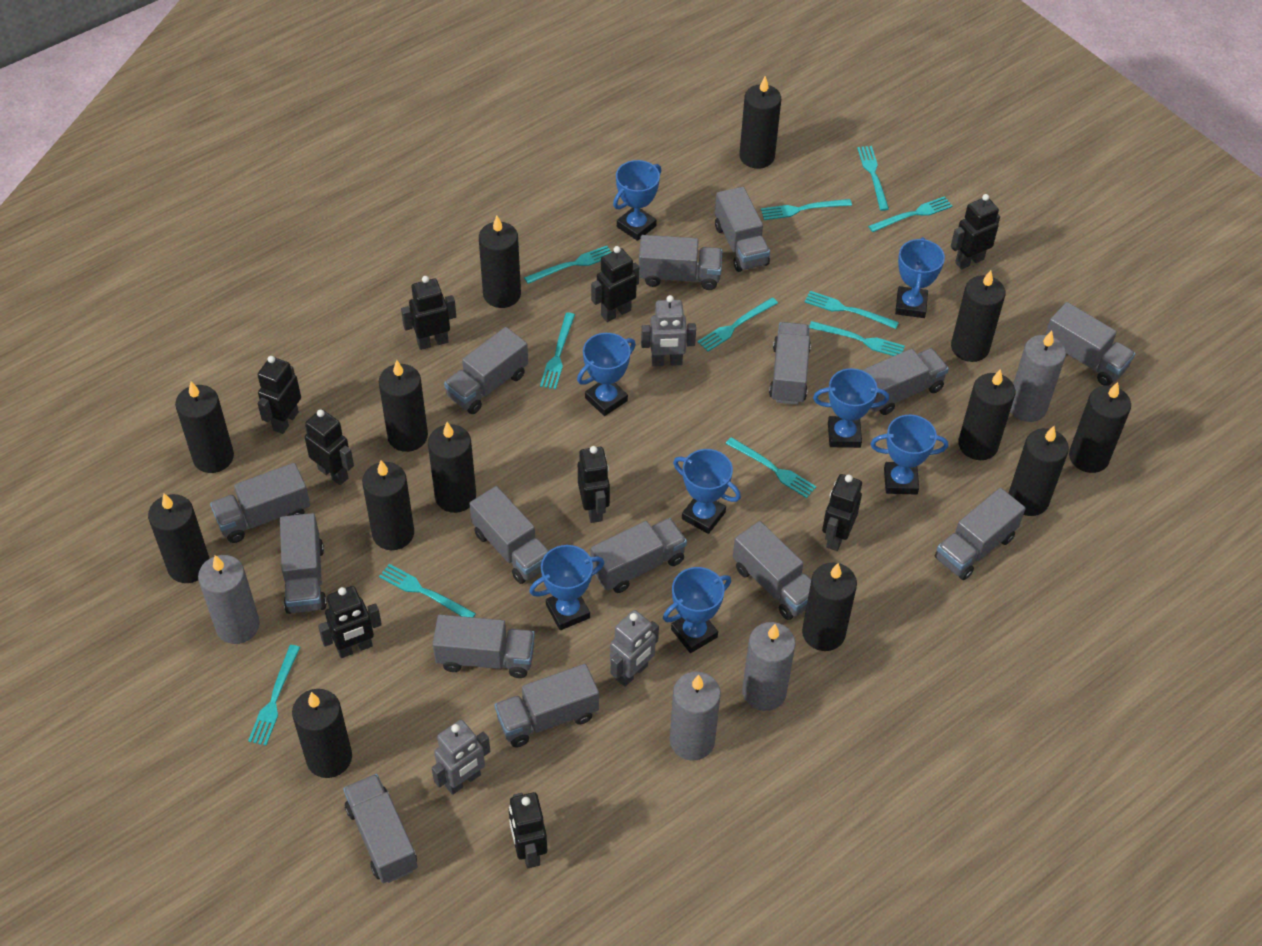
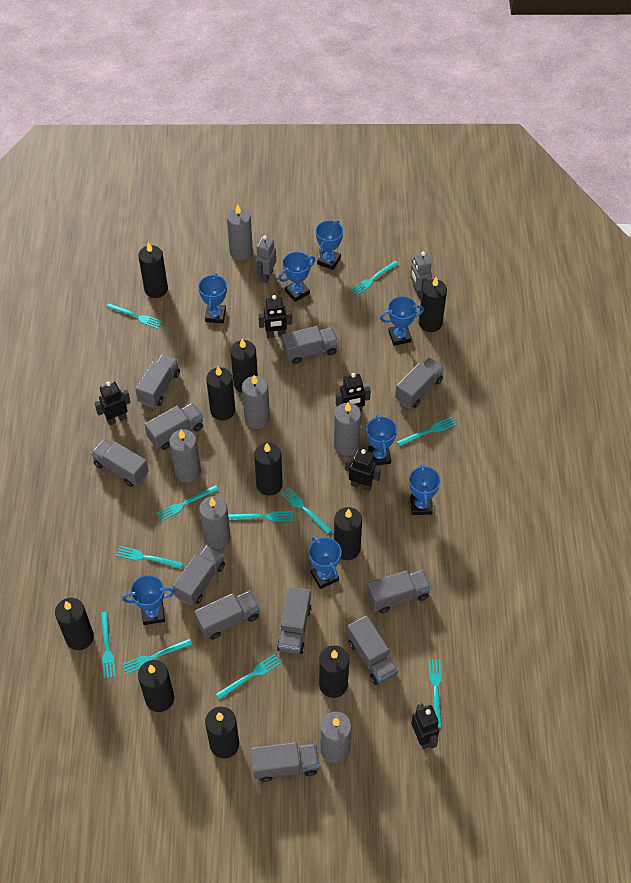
black candle: [148,493,210,583] [175,382,234,473] [292,689,352,778] [362,460,414,550] [379,360,428,452] [428,422,476,513] [479,216,521,308] [739,76,781,169] [802,563,857,651] [951,270,1005,362] [958,369,1015,460] [1008,426,1069,516] [1069,382,1131,473] = 13 -> [55,598,94,650] [138,242,168,298] [138,660,174,712] [205,707,239,758] [206,367,235,421] [230,339,258,393] [254,443,283,496] [319,645,349,698] [334,507,362,560] [419,277,447,332] = 10
black robot: [258,356,301,434] [305,409,354,485] [318,586,382,658] [401,276,456,350] [509,792,547,868] [578,446,610,523] [591,246,639,322] [822,474,862,551] [951,194,1000,269] = 9 -> [94,382,131,426] [258,295,292,338] [336,373,371,412] [345,449,381,491] [411,703,439,749] = 5
grey candle: [198,555,260,644] [670,672,721,761] [742,622,796,711] [1010,331,1066,422] = 4 -> [169,429,201,483] [199,496,231,549] [227,204,253,260] [242,375,270,429] [320,712,352,763] [334,402,361,456] = 6
grey robot: [432,720,490,795] [610,610,659,687] [641,295,696,366] = 3 -> [255,235,277,283] [410,252,432,299] = 2
grey truck: [210,463,310,543] [280,513,327,614] [343,774,418,883] [433,615,535,678] [444,327,528,414] [469,486,549,584] [495,664,599,747] [591,518,687,593] [639,235,723,290] [715,187,770,272] [733,521,811,620] [769,322,811,405] [863,348,949,415] [935,488,1026,580] [1045,302,1135,386] = 15 -> [91,439,149,487] [135,354,180,407] [145,403,203,450] [173,545,225,606] [194,590,260,640] [251,742,319,782] [277,587,312,654] [282,326,338,364] [347,616,398,685] [367,570,431,613] [395,358,444,408] = 11

